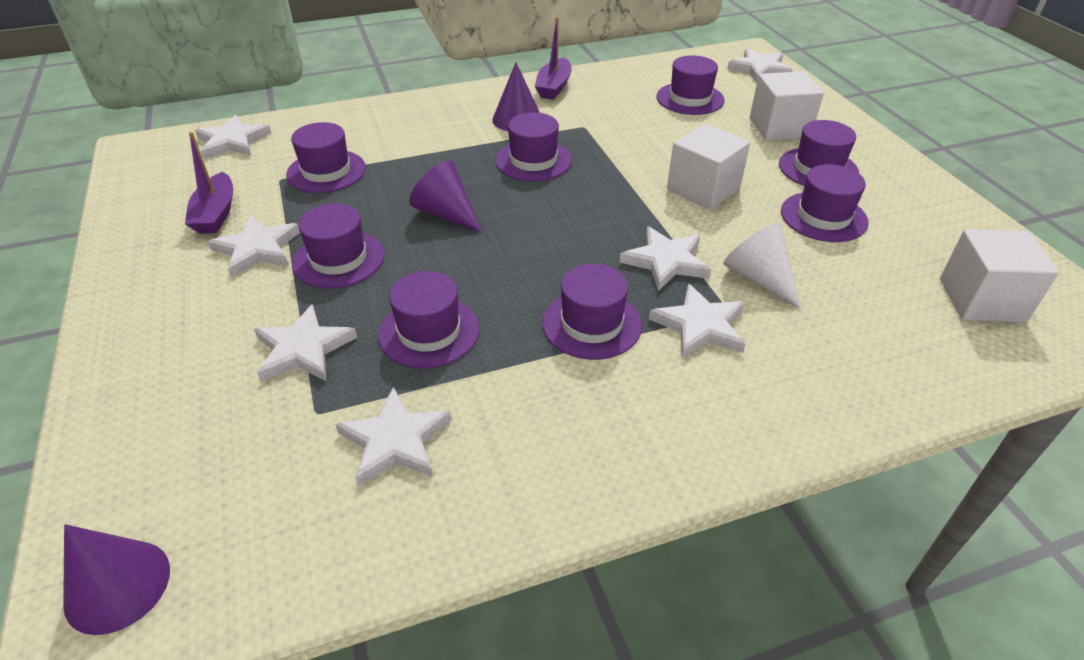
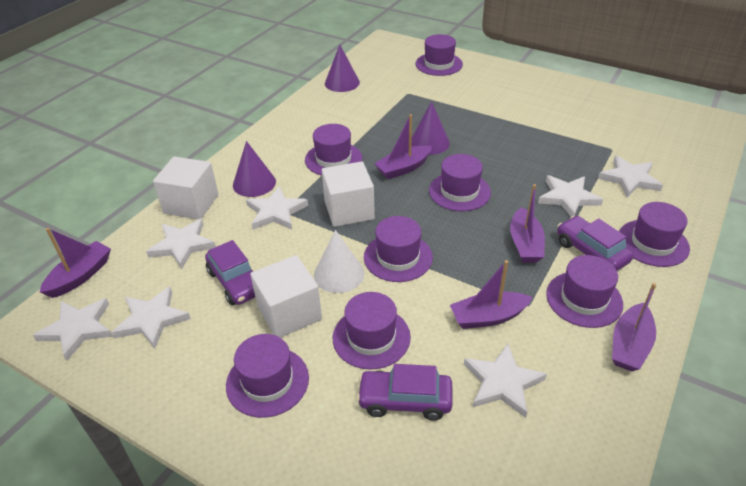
purple boat: [185,132,233,234] [535,17,572,100] = 2 -> [40,228,111,298] [374,114,432,179] [450,260,533,329] [510,184,545,263] [612,283,656,371] = 5
purple car: none = 0 -> [205,240,255,305] [357,364,453,421] [557,216,633,271] = 3

